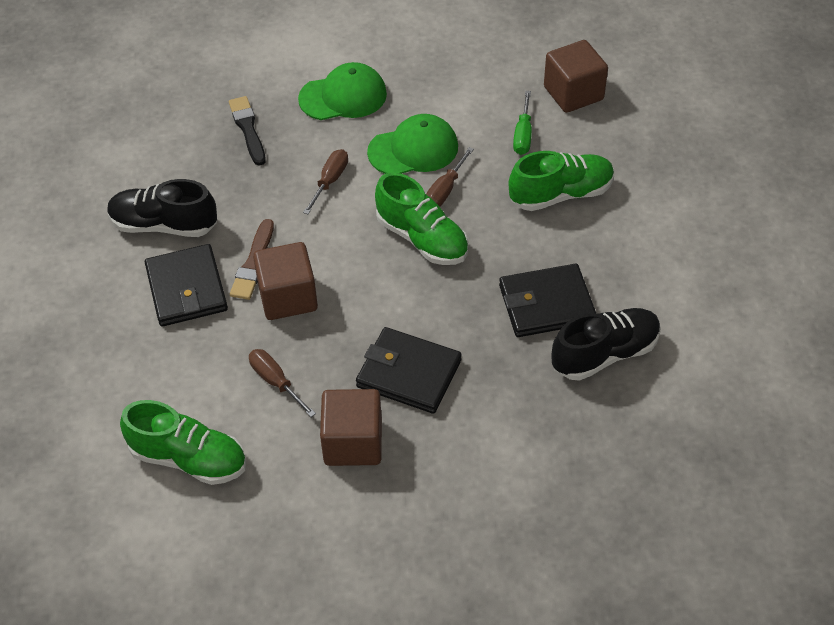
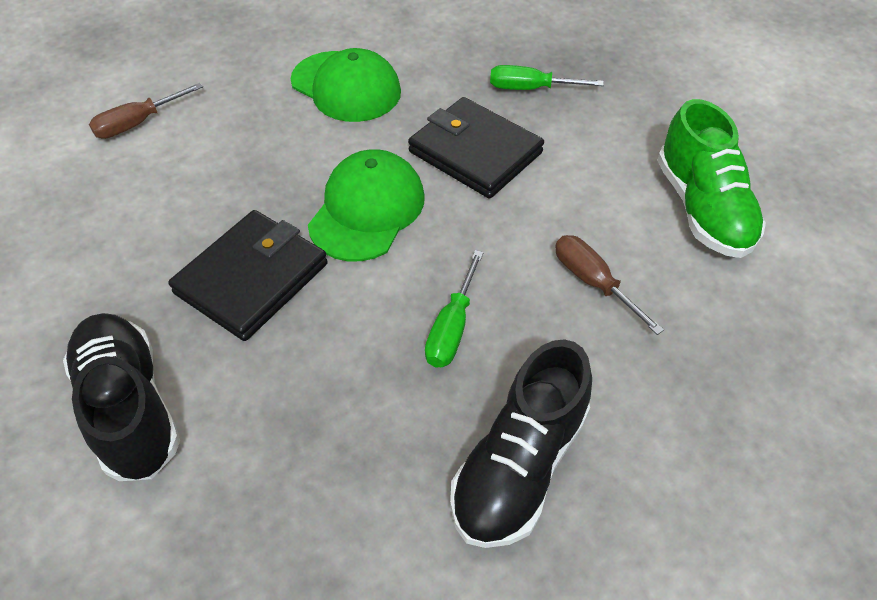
black brush: [229,96,266,166] = 1 -> none = 0
black wallet: [145,244,228,327] [356,327,461,414] [499,264,596,337] = 3 -> [168,210,328,341] [408,97,544,198] = 2
brown brush: [230,219,274,300] = 1 -> none = 0
brown cube: [253,242,318,320] [320,389,382,466] [544,40,608,113] = 3 -> none = 0
brown screwdriver: [249,349,316,417] [303,149,348,214] [426,147,474,207] = 3 -> [89,83,203,139] [555,235,664,335] = 2
green screwdriver: [513,91,532,155] = 1 -> [425,250,484,368] [490,65,604,90] = 2
green shoe: [120,400,246,485] [375,172,468,265] [509,151,614,211] = 3 -> [657,99,766,258] = 1

